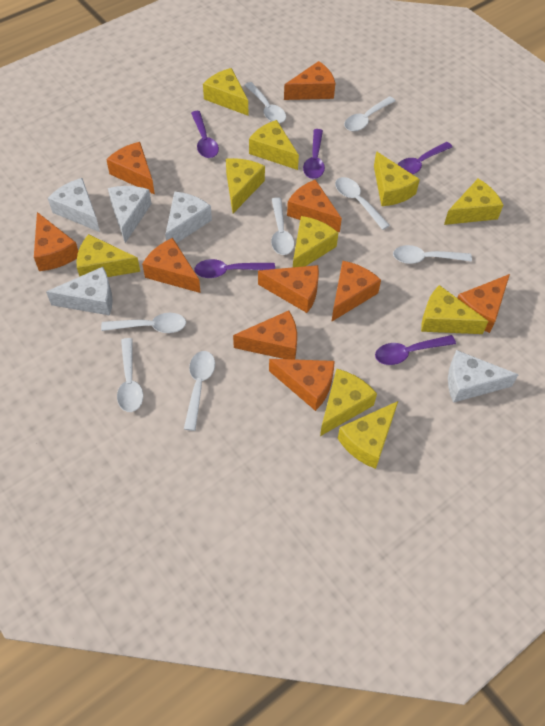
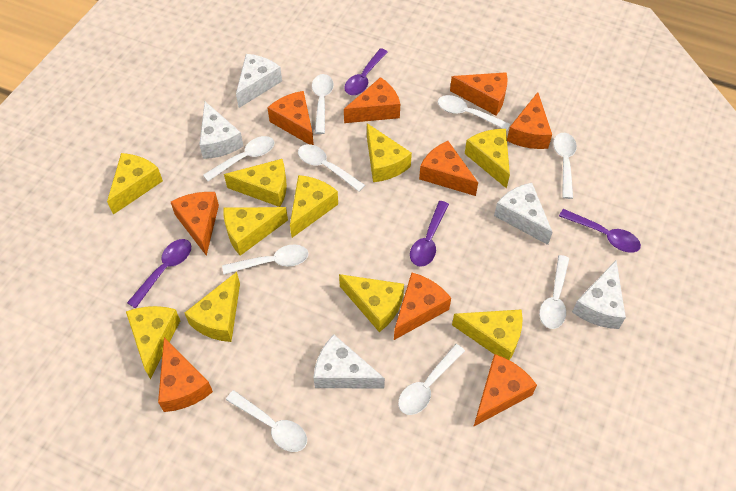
orange cheese: [34,212,78,271] [106,142,155,195] [142,238,201,293] [233,310,297,359] [258,265,319,313] [269,359,335,411] [284,61,335,100] [287,179,342,233] [331,261,381,322] [457,274,510,333] = 10 -> [158,337,213,412] [171,192,219,256] [267,91,314,145] [344,77,400,123] [394,272,451,340] [419,141,478,196] [450,72,508,115] [473,354,537,427] [507,92,552,149] = 9
purple spoon: [191,111,219,158] [194,259,275,278] [303,129,325,179] [375,335,456,365] [397,142,452,174] = 5 -> [127,239,191,308] [344,48,388,95] [410,201,449,267] [559,209,641,253] = 4
white spoon: [101,313,186,333] [117,338,143,412] [184,351,215,431] [244,82,286,123] [271,197,294,255] [335,177,390,230] [344,96,395,131] [393,245,472,264] = 8 -> [203,136,274,181] [222,244,308,275] [226,390,307,452] [298,144,365,192] [312,74,334,134] [398,344,465,415] [438,95,510,131] [539,255,570,329] [553,133,577,199] = 9

